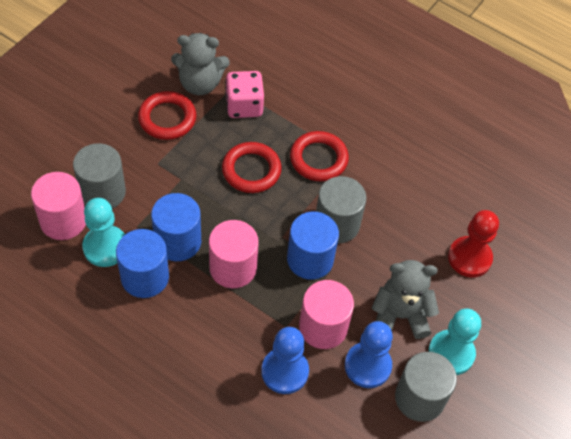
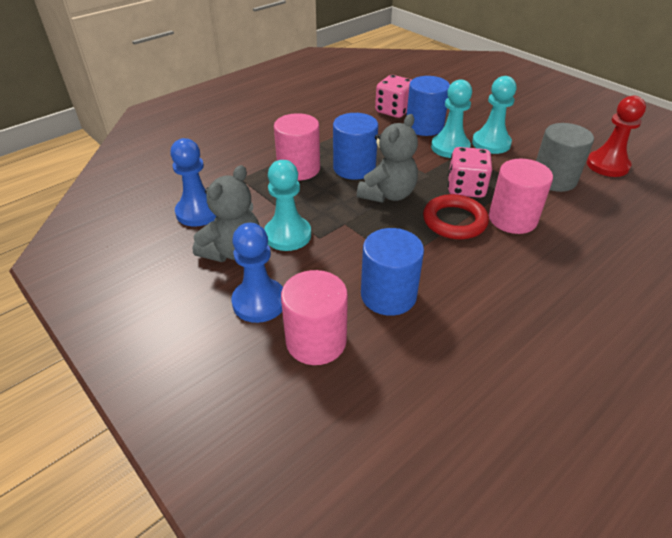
grey cylinder: [73,143,126,209] [316,176,366,243] [395,352,457,422] = 3 -> [536,123,594,192] = 1
pink dice: [225,71,264,118] = 1 -> [375,75,411,118] [448,147,492,198] = 2
red ring: [138,91,196,140] [222,142,282,193] [290,131,349,181] = 3 -> [423,194,489,239] = 1
turquoise pawn: [82,198,125,267] [428,308,481,375] = 2 -> [264,160,311,251] [431,79,472,158] [472,76,516,154] = 3

